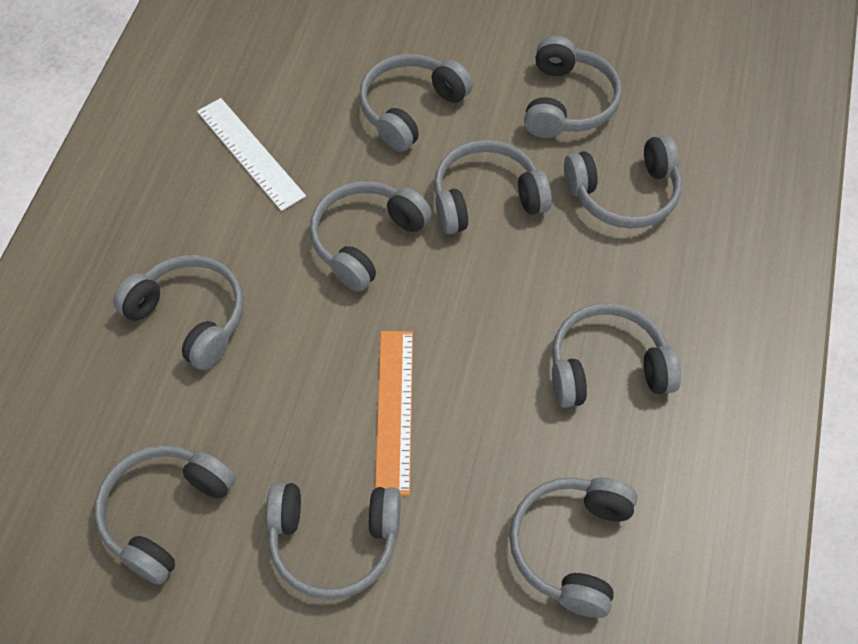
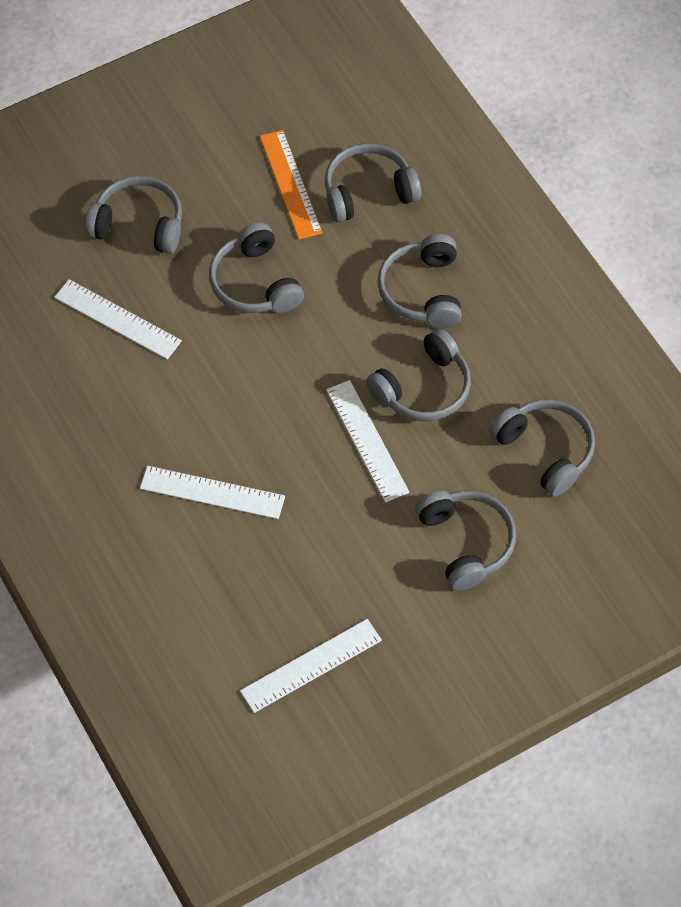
grey headphones: [95,445,236,585] [113,255,244,370] [266,482,401,600] [310,181,432,292] [359,54,473,152] [434,140,552,234] [509,477,637,618] [524,36,622,138] [552,303,681,408] [564,135,682,229] = 10 -> [85,175,182,254] [209,222,304,313] [325,143,421,223] [366,328,471,421] [378,234,462,328] [415,490,516,591] [490,399,595,497] = 7
white ruler: [197,98,306,211] = 1 -> [54,279,182,359] [140,466,285,519] [240,619,382,713] [326,380,409,502] = 4

